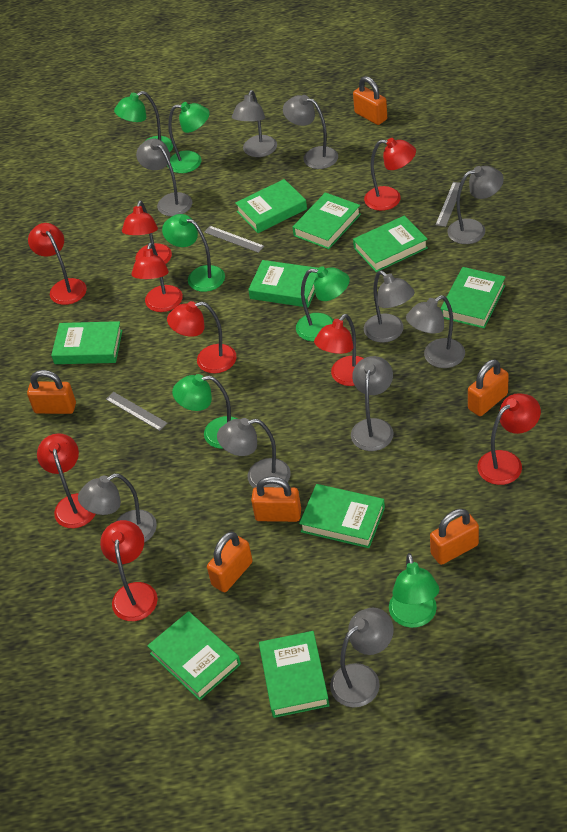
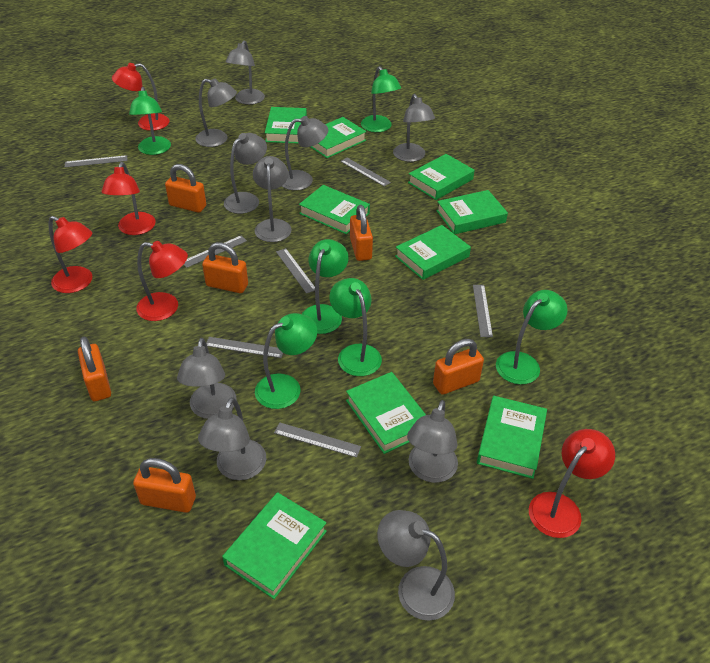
grey ruler: [106,392,168,431] [204,226,264,253] [436,182,460,227] = 3 -> [65,155,127,167] [183,235,247,268] [206,337,283,358] [274,422,361,458] [276,248,315,294] [341,158,391,186] [473,285,493,337] = 7
red lamp: [28,223,87,305] [37,433,96,528] [100,520,158,621] [122,200,172,264] [131,243,183,312] [167,301,237,373] [314,314,364,386] [364,138,416,211] [477,393,541,485] = 9 -> [49,216,92,293] [102,162,156,235] [112,63,169,131] [136,241,188,321] [529,429,615,538] = 5

